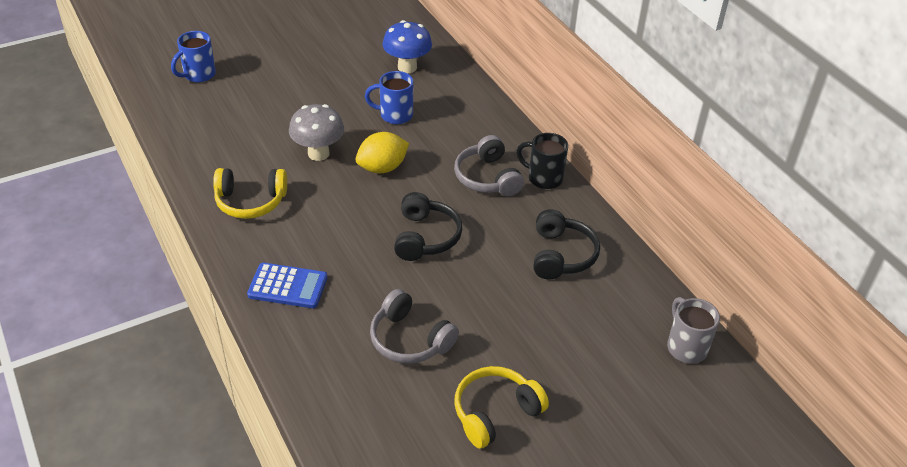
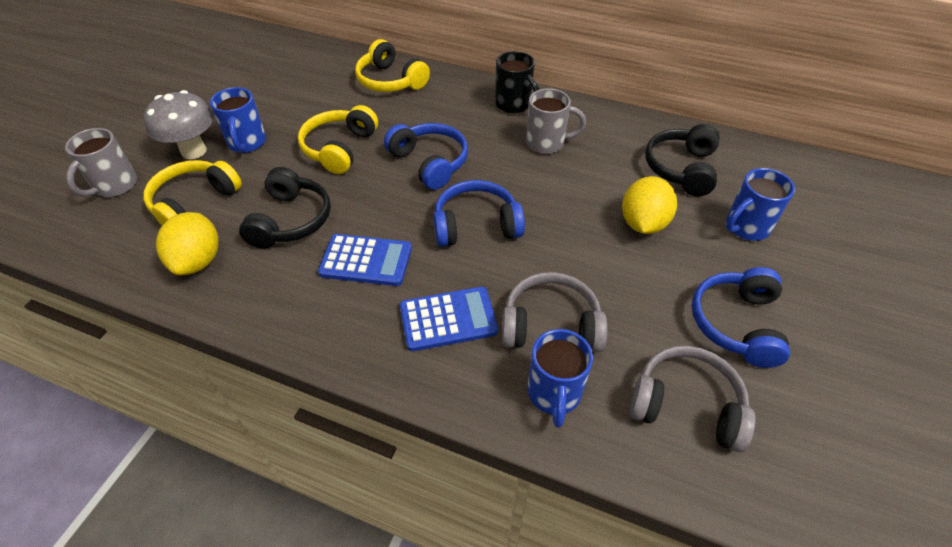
blue calculator: [247,263,328,308] = 1 -> [318,234,412,286] [400,287,498,351] = 2
blue headphones: none = 0 -> [384,123,468,190] [434,180,525,247] [691,267,790,368] = 3
blue mug: [171,31,216,82] [365,71,413,124] = 2 -> [210,87,266,153] [527,329,593,428] [726,168,795,241] = 3
blue mushroom: [382,20,432,73] = 1 -> none = 0
grey mug: [667,297,720,364] = 1 -> [65,128,137,197] [526,88,586,154] = 2
yellow headphones: [213,168,287,219] [454,366,549,449] = 2 -> [143,160,242,225] [298,105,378,174] [355,39,430,92] = 3
yellow lemon: [356,132,409,173] = 1 -> [156,212,219,275] [622,176,677,234] = 2

